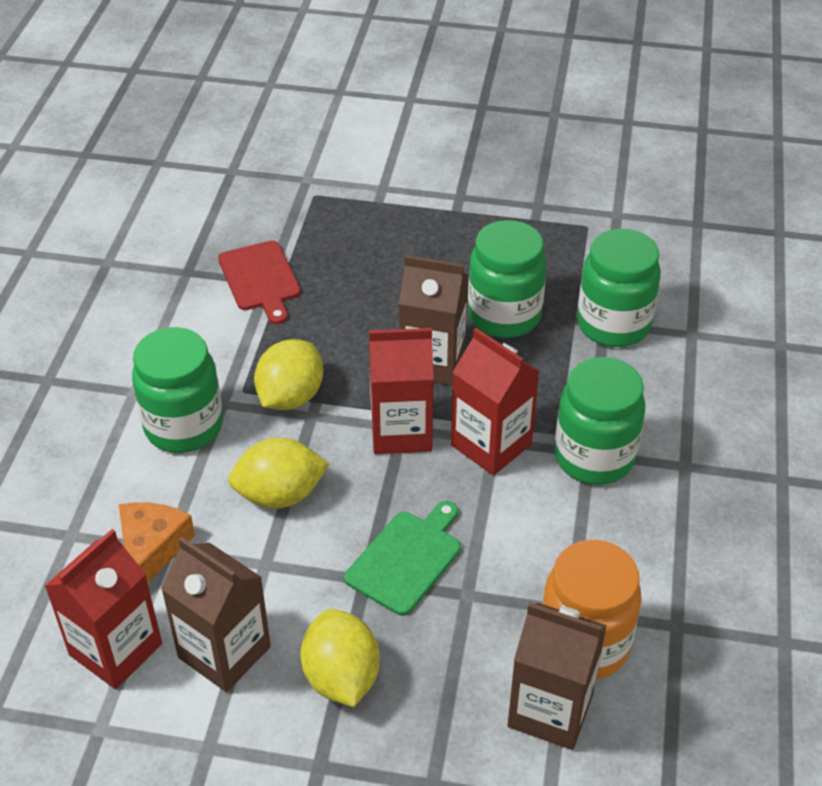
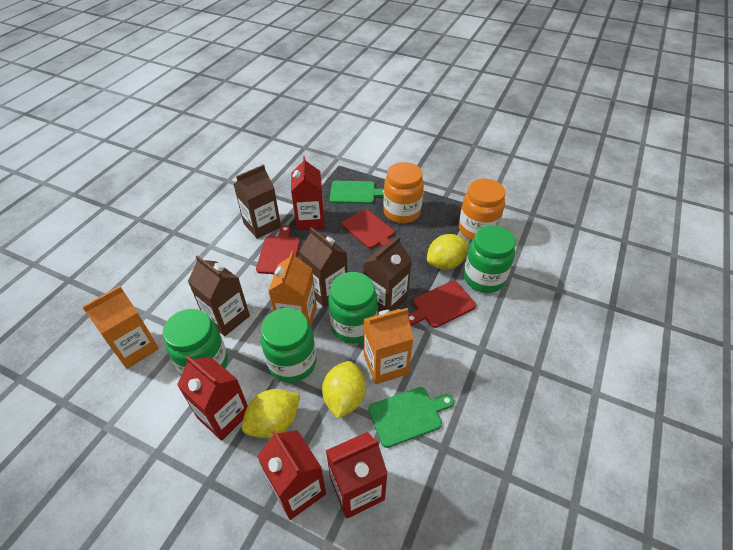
brown carton: [161,537,271,692] [399,255,468,386] [508,602,607,750] = 3 -> [188,255,250,336] [233,164,281,239] [299,227,348,308] [363,236,412,312] = 4
green cutting board: [344,501,461,616] = 1 -> [330,181,384,204] [368,387,454,448] = 2
orange carton: none = 0 -> [82,286,159,369] [268,251,317,326] [364,308,414,384] = 3
orange cheese: [119,502,195,583] = 1 -> none = 0
orange jar: [542,540,642,679] = 1 -> [383,162,424,224] [459,179,505,240] = 2
red carton: [45,529,162,689] [369,328,434,454] [451,328,540,476] = 3 -> [177,356,248,441] [257,430,326,520] [291,156,325,230] [326,432,388,519] = 4
red cutting board: [218,241,301,324] = 1 -> [256,225,300,274] [341,209,395,249] [408,281,476,328] = 3

